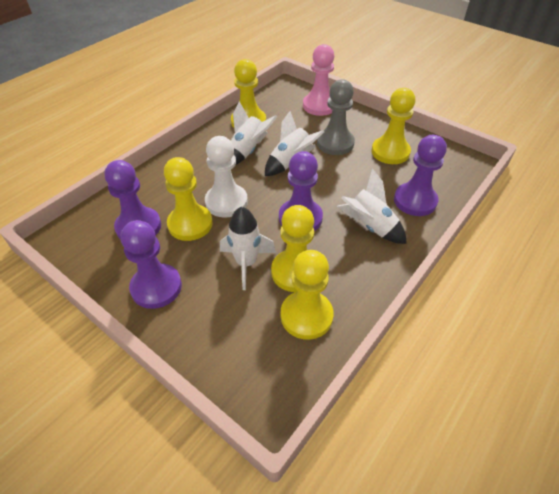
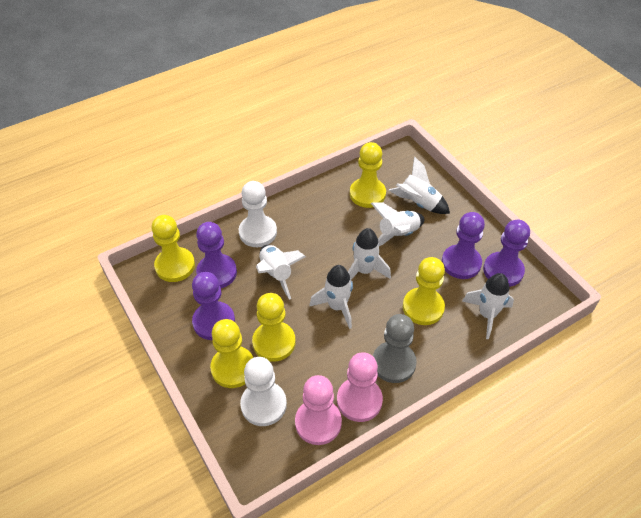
pink pawn: [303,44,334,116] = 1 -> [295,375,342,445] [337,352,383,422] = 2
white pawn: [205,136,248,218] = 1 -> [239,181,277,247] [240,357,287,426] = 2
white rocket: [220,206,276,290] [231,101,277,165] [265,111,324,176] [337,168,406,244] = 4 -> [256,245,306,300] [309,265,353,329] [348,228,391,280] [371,202,425,246] [388,156,450,214] [462,273,514,339] = 6

